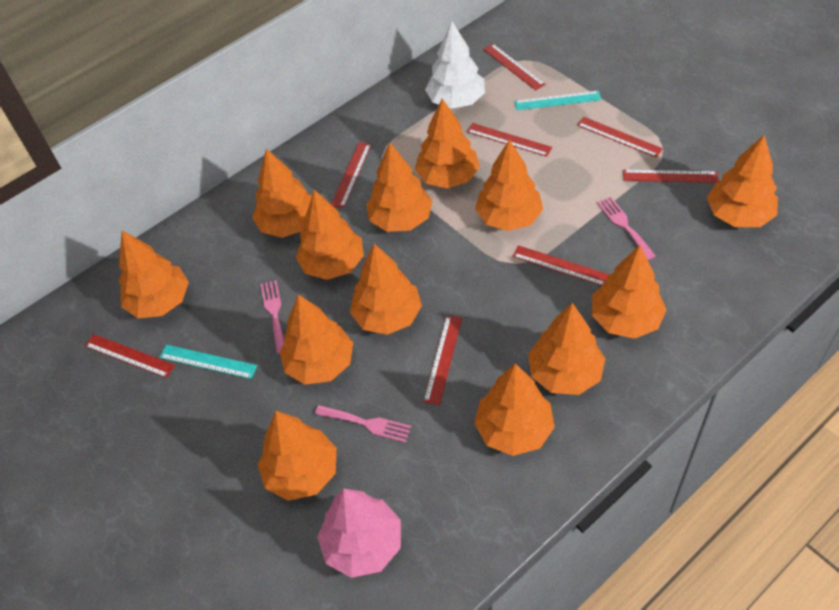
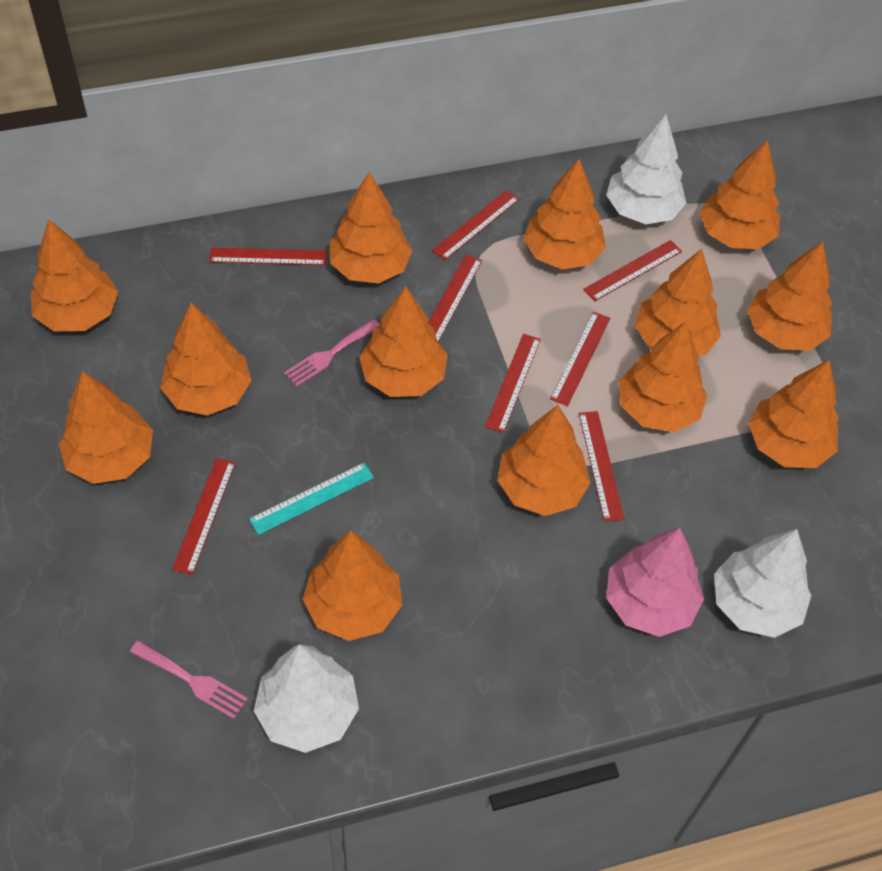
pink fork: [260,280,284,354] [315,405,411,443] [597,197,656,260] = 3 -> [130,640,248,719] [284,319,380,387] = 2
turquoise ruler: [159,345,257,379] [515,91,601,110] = 2 -> [249,463,374,535] = 1
white tree: [425,21,485,109] = 1 -> [254,644,359,753] [606,114,686,224] [714,529,812,638] = 3

